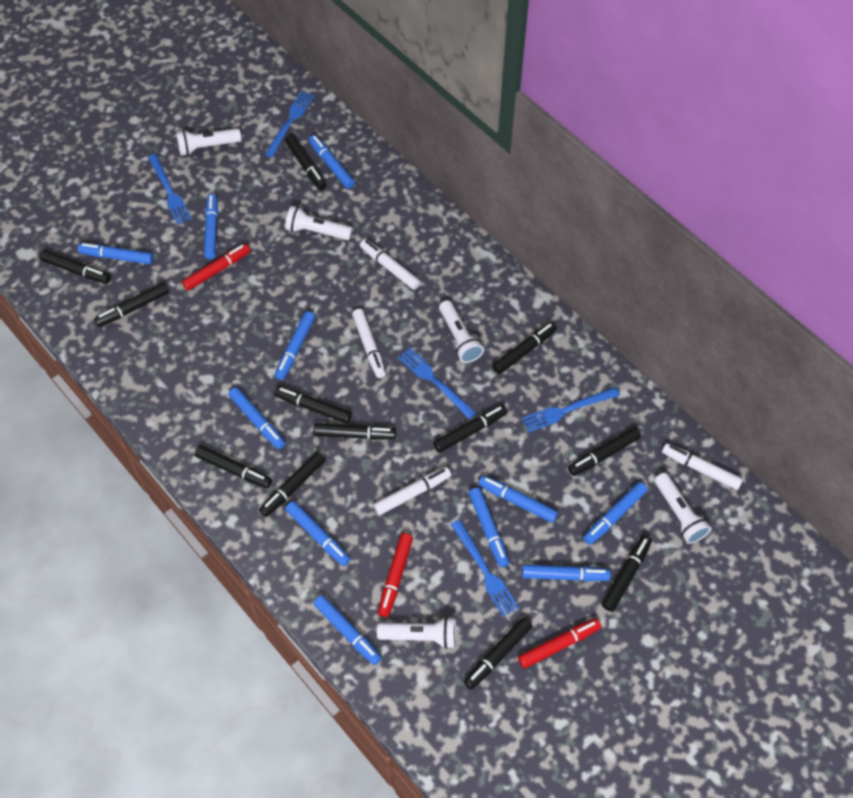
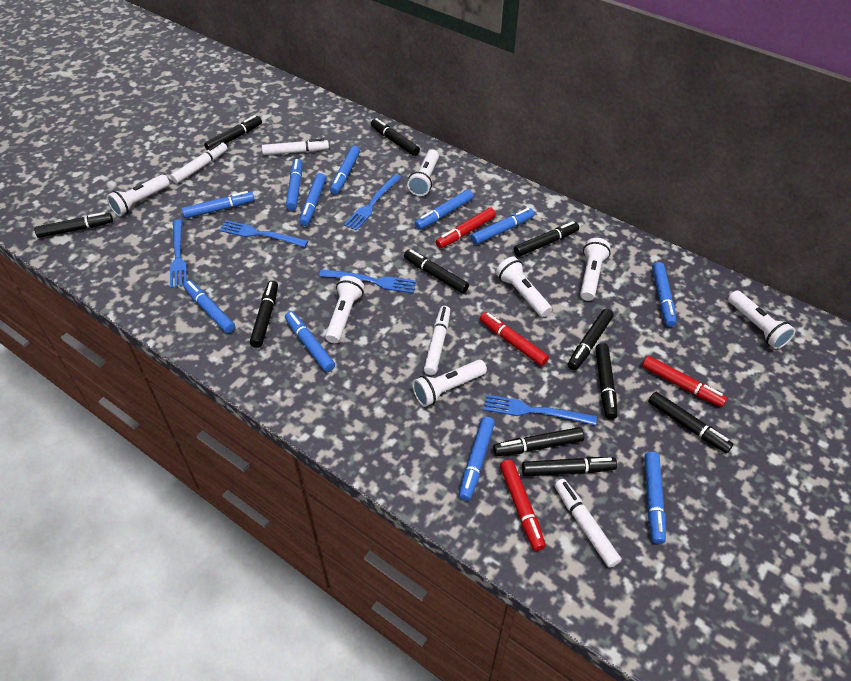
black marker: [40,250,111,284] [94,283,169,327] [195,445,272,488] [259,452,325,517] [274,386,352,424] [285,134,326,190] [313,423,396,440] [433,405,507,453] [464,617,532,690] [492,322,557,374] [568,427,641,476] [602,535,652,612] = 12 -> [34,212,113,238] [204,115,262,150] [250,281,278,348] [371,118,420,156] [404,249,469,293] [493,427,584,456] [514,221,579,257] [522,457,617,477] [568,309,614,370] [595,343,617,419] [648,392,733,453] = 11
red marker: [182,244,251,291] [378,533,413,617] [518,618,601,669] = 3 -> [436,208,496,248] [480,312,549,366] [500,459,546,551] [642,356,727,407] = 4
white flashlight: [176,128,241,156] [285,206,353,240] [377,616,456,649] [439,300,484,363] [654,473,711,544] = 5 -> [107,175,170,216] [325,276,365,343] [407,150,439,196] [412,360,487,407] [496,257,552,317] [580,238,611,301] [728,290,795,349] = 7

